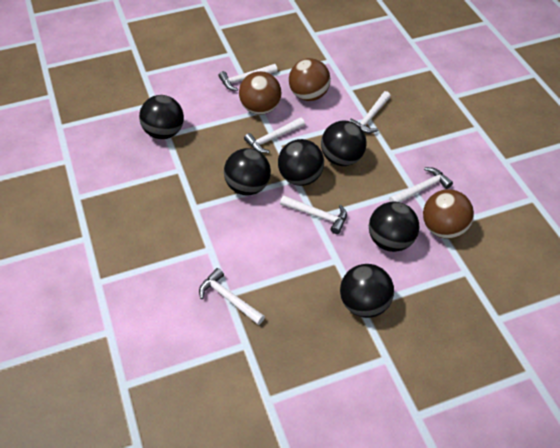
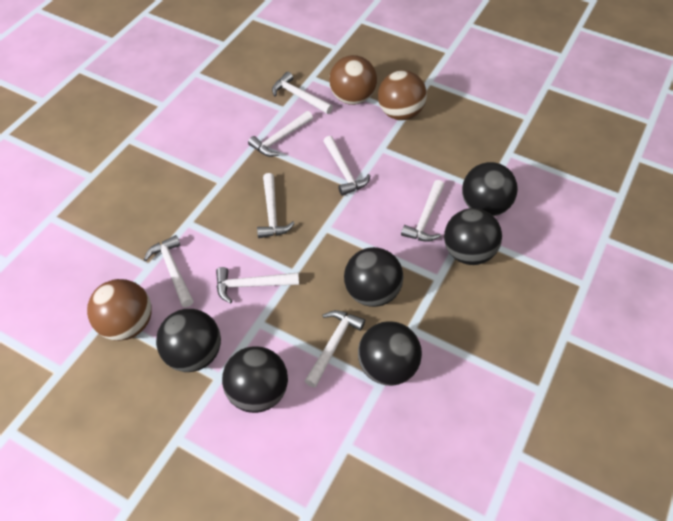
white hammer: [199,268,265,325] [219,64,278,91] [244,117,305,153] [280,195,347,234] [349,91,391,133] [389,167,453,202] = 6 -> [144,235,194,307] [216,267,299,304] [248,111,313,157] [257,173,295,238] [272,72,333,114] [305,310,365,388] [323,136,371,196] [401,180,445,242] = 8

